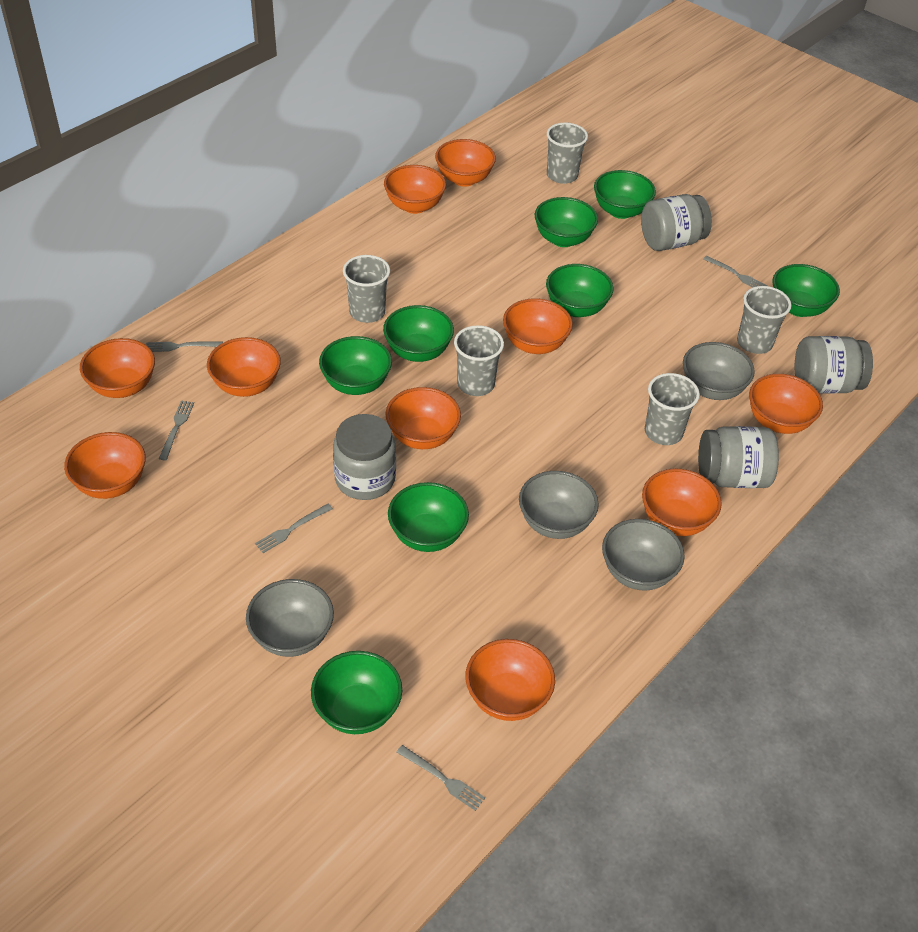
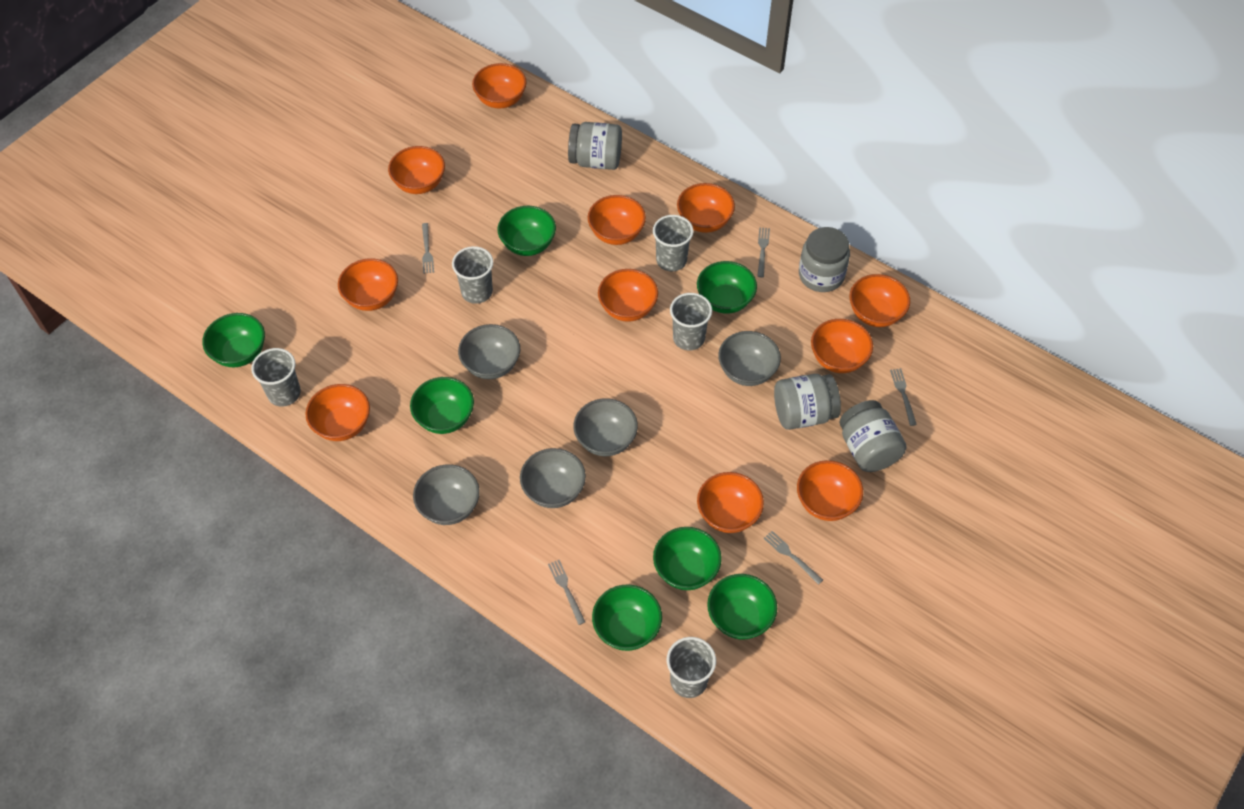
green bowl: [311,651,402,734] [319,336,392,395] [383,305,454,362] [388,482,469,552] [535,197,598,247] [546,264,614,317] [594,170,656,219] [772,264,840,317] = 8 -> [202,313,265,367] [410,377,474,434] [498,206,556,256] [592,585,662,651] [653,527,722,590] [697,261,757,314] [707,574,777,639] = 7
grey bowl: [246,579,334,657] [519,471,599,539] [602,519,685,591] [683,342,755,400] = 4 -> [413,464,480,525] [458,324,520,379] [520,448,586,508] [573,399,638,456] [718,331,781,386] = 5
orange bowl: [64,432,146,499] [80,338,155,398] [207,337,281,397] [384,165,446,214] [386,387,461,449] [435,139,496,187] [465,639,555,721] [503,298,573,354] [642,469,722,536] [749,374,823,434] = 10 -> [305,384,370,441] [338,258,398,311] [388,146,445,194] [472,63,527,109] [588,195,646,245] [598,269,658,322] [677,183,735,233] [697,472,764,533] [797,460,863,521] [811,319,873,373] [849,274,910,327] = 11

